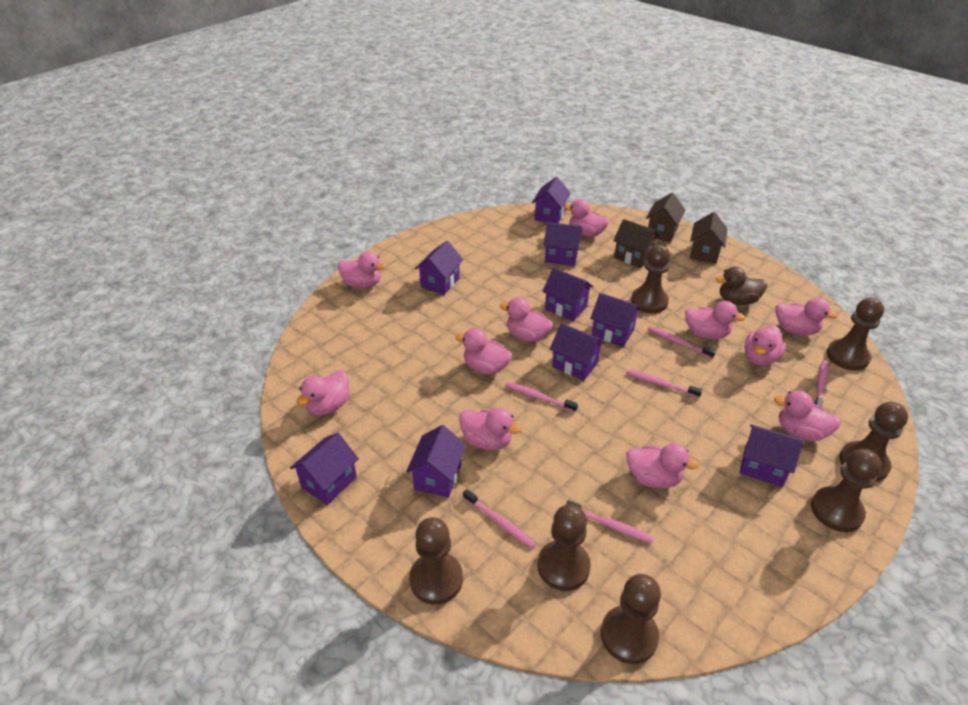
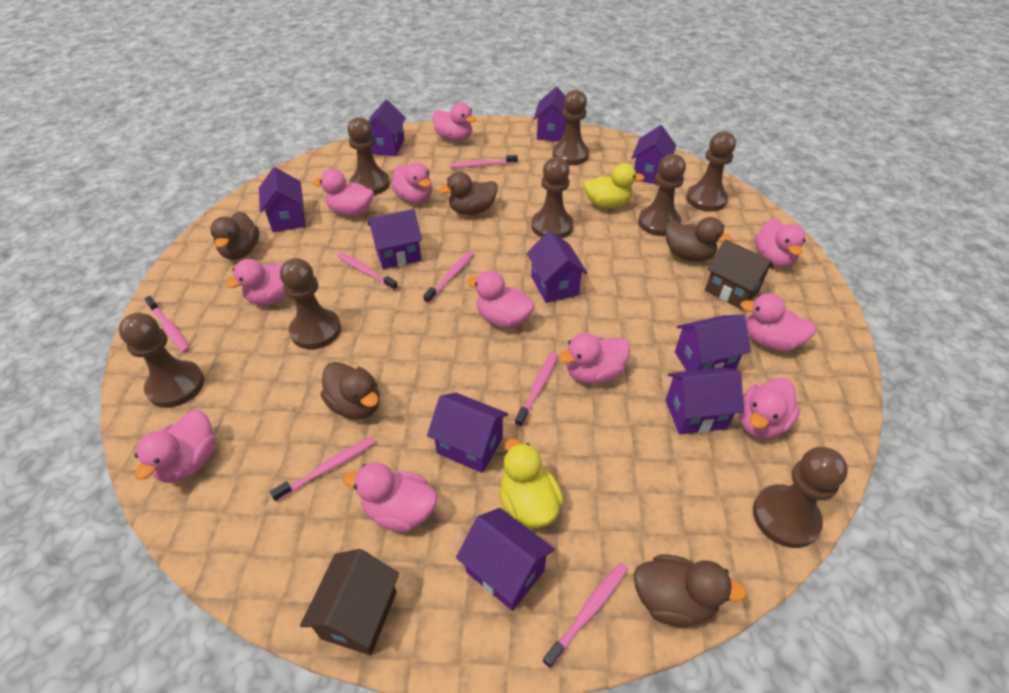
brown duck: [715,266,767,305] = 1 -> [210,211,259,260] [320,362,380,420] [439,172,498,215] [634,554,747,627] [665,217,732,262] = 5
brown house: [613,219,660,268] [646,193,685,242] [690,212,728,263] = 3 -> [300,549,399,655] [705,239,774,310] = 2
brown pawn: [409,517,463,605] [537,505,591,591] [601,574,661,664] [631,245,670,313] [811,449,882,532] [827,298,884,370] [839,402,908,482] = 7 -> [119,313,204,408] [280,258,341,349] [347,117,390,195] [531,157,574,238] [552,90,589,165] [638,154,686,236] [686,131,736,211] [753,447,848,548] = 8
pink toothbrush: [463,489,536,548] [505,382,578,412] [566,500,654,543] [626,370,702,398] [647,326,716,359] [814,360,828,408] = 6 -> [144,296,190,352] [270,437,375,502] [337,252,398,291] [423,251,473,304] [450,155,518,168] [515,352,558,427] [543,562,628,669] = 7
purple house: [290,433,359,505] [406,425,466,498] [415,241,463,295] [532,177,570,223] [542,268,593,321] [544,222,582,266] [550,323,605,381] [590,293,641,347] [739,425,804,487] = 9 -> [259,167,305,232] [368,100,406,156] [368,209,422,269] [427,393,509,473] [456,508,555,611] [527,230,587,303] [534,87,567,142] [632,125,676,185] [666,367,744,435] [675,315,751,371] = 10
yellow duck: none = 0 -> [499,439,564,528] [583,163,645,209] = 2

